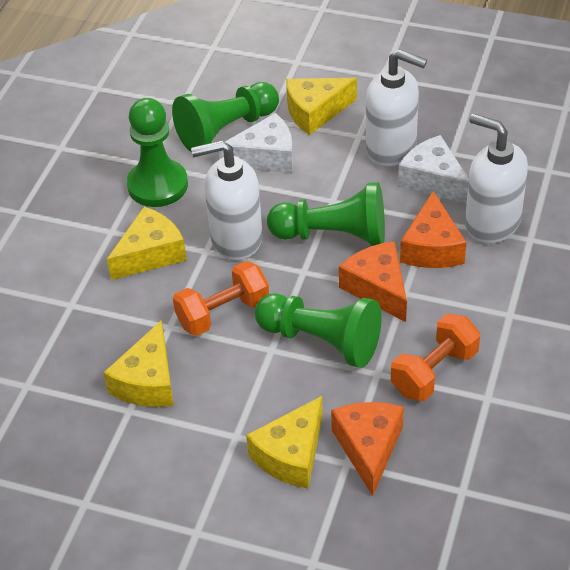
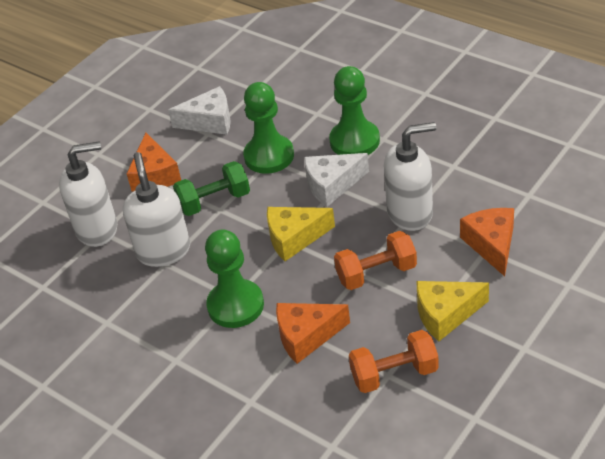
green dumbbell: none = 0 -> [173,161,250,216] = 1
green pawn: [127,98,188,207] [172,82,279,152] [255,293,382,368] [267,182,385,246] = 4 -> [205,230,264,328] [243,82,294,174] [329,66,380,155] = 3
yellow cheese: [104,321,174,407] [107,207,187,280] [246,396,323,488] [286,78,357,135] = 4 -> [267,207,335,261] [416,281,489,341] = 2

